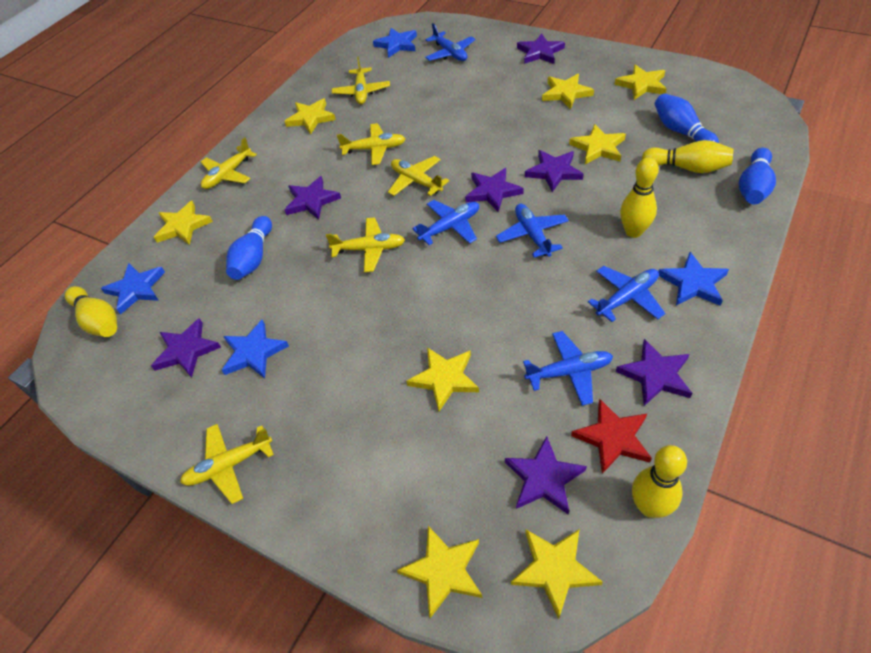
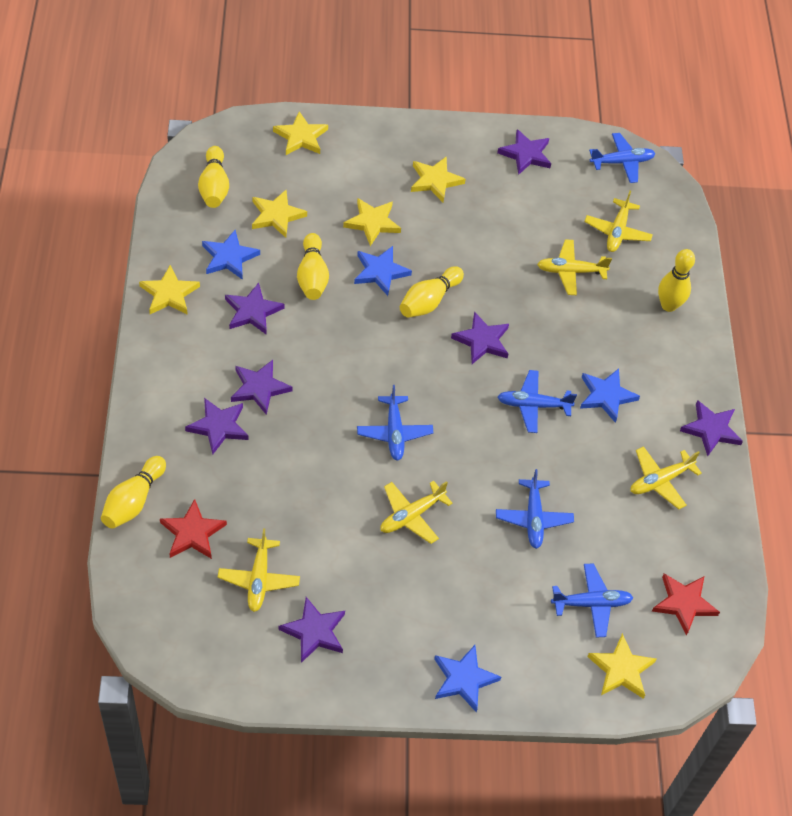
blue bowling pin: [226,216,272,280] [655,93,719,143] [739,148,776,204] = 3 -> none = 0
red star: [571,399,652,474] = 1 -> [160,499,227,559] [652,573,720,636] = 2
yellow bowling pin: [65,286,117,337] [620,157,659,238] [632,445,687,518] [642,140,733,173] = 4 -> [101,456,166,529] [198,146,229,208] [297,233,329,300] [400,266,464,318] [658,249,695,312] = 5
yellow plane: [180,424,274,504] [201,137,257,189] [326,217,405,272] [332,57,390,104] [337,123,405,165] [388,156,449,196] = 6 -> [218,528,300,612] [380,481,453,544] [537,239,612,295] [584,191,653,252] [631,446,702,509] = 5
yellow star: [154,201,213,245] [284,98,336,134] [397,526,482,618] [406,347,479,411] [511,529,603,619] [542,74,594,109] [569,124,626,164] [615,64,667,100] = 8 -> [139,265,200,315] [252,190,307,238] [273,111,328,155] [343,198,401,246] [411,156,466,202] [587,633,657,699] = 6

